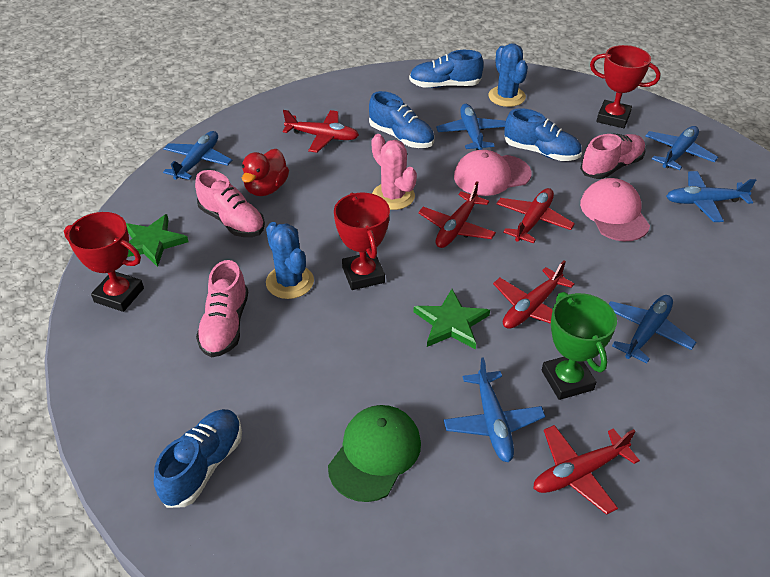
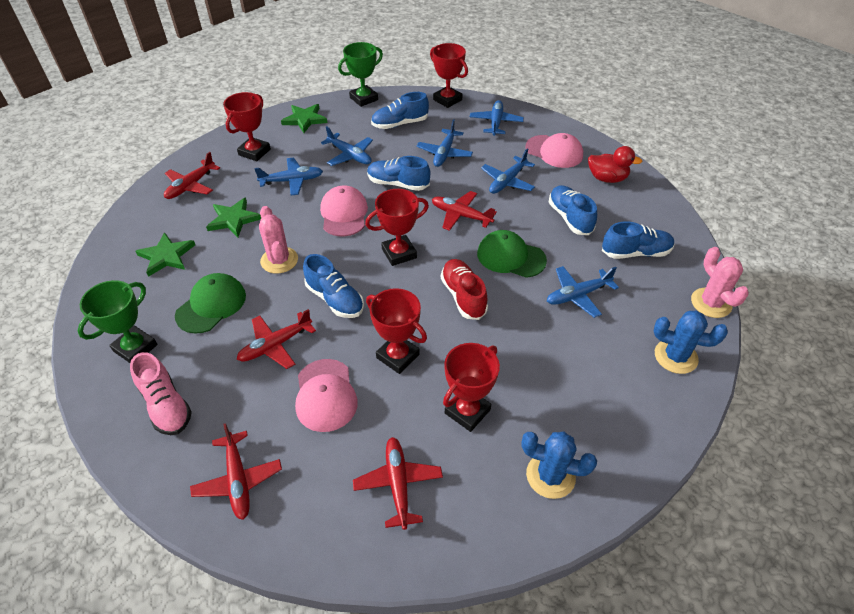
blue shoe: [154,409,242,508] [369,91,434,148] [409,50,484,88] [504,108,582,161] = 4 -> [303,254,364,318] [367,156,430,191] [371,92,429,129] [549,185,597,235] [602,222,675,259] = 5
green cap: [328,405,421,502] = 1 -> [175,273,246,334] [477,230,547,278] = 2
green star: [126,214,189,267] [414,289,490,349] = 2 -> [135,232,195,277] [206,198,261,237] [281,104,328,133] = 3
green trophy: [542,292,617,400] = 1 -> [78,280,158,363] [338,42,383,107] = 2
pink cactus: [371,134,417,210] = 1 -> [259,206,298,274] [691,247,749,318] = 2
pink cap: [454,150,531,196] [580,178,650,241] = 2 -> [295,359,358,432] [320,185,368,237] [525,133,583,168] = 3
pink shoe: [195,170,265,237] [196,260,248,357] [580,133,646,179] = 3 -> [130,352,192,435] = 1
red shoe: none = 0 -> [441,259,488,320] = 1
red trophy: [64,212,144,312] [334,193,390,290] [590,45,661,128] = 3 -> [223,92,271,161] [365,189,429,266] [366,288,427,374] [430,43,468,108] [443,343,500,432] = 5

